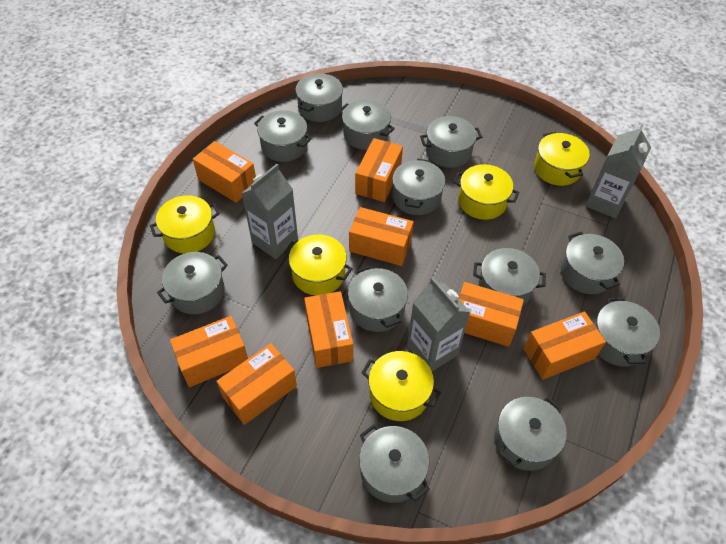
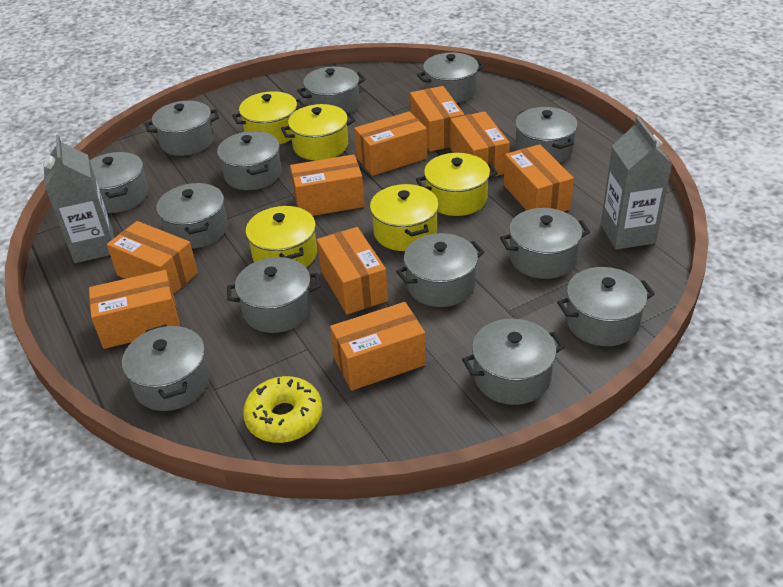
grey carton: [241,164,298,259] [407,277,470,371] [585,124,651,218] = 3 -> [44,134,114,263] [601,117,672,249] = 2
grey pot: [157,252,228,314] [254,110,312,162] [295,73,343,122] [339,99,395,150] [348,266,408,332] [359,424,430,503] [392,159,445,215] [420,116,482,168] [473,248,546,306] [494,397,567,471] [560,232,624,294] [594,297,660,367] = 12 -> [90,152,148,213] [122,324,210,411] [146,101,219,156] [156,183,228,249] [217,131,282,190] [227,257,320,333] [297,66,366,113] [396,233,484,307] [417,53,485,103] [462,319,565,405] [500,208,590,279] [515,107,578,163] [557,267,655,346] = 13
orange box: [170,316,248,387] [193,141,256,203] [216,343,297,425] [304,291,353,368] [349,207,414,266] [355,138,403,202] [459,282,524,347] [523,312,606,380] = 8 -> [89,270,180,349] [107,221,198,295] [290,154,365,216] [317,227,388,314] [330,302,426,391] [354,111,427,176] [410,86,464,151] [450,111,510,177] [504,144,574,212] = 9
yellow donut: none = 0 -> [243,376,323,443] = 1

